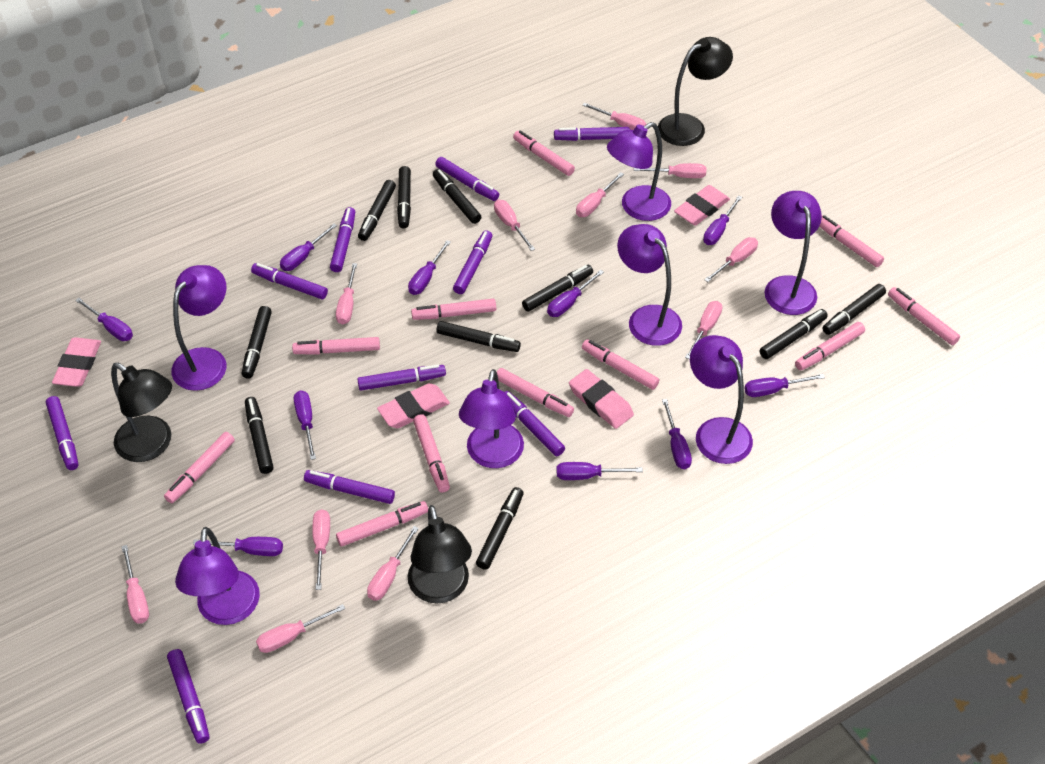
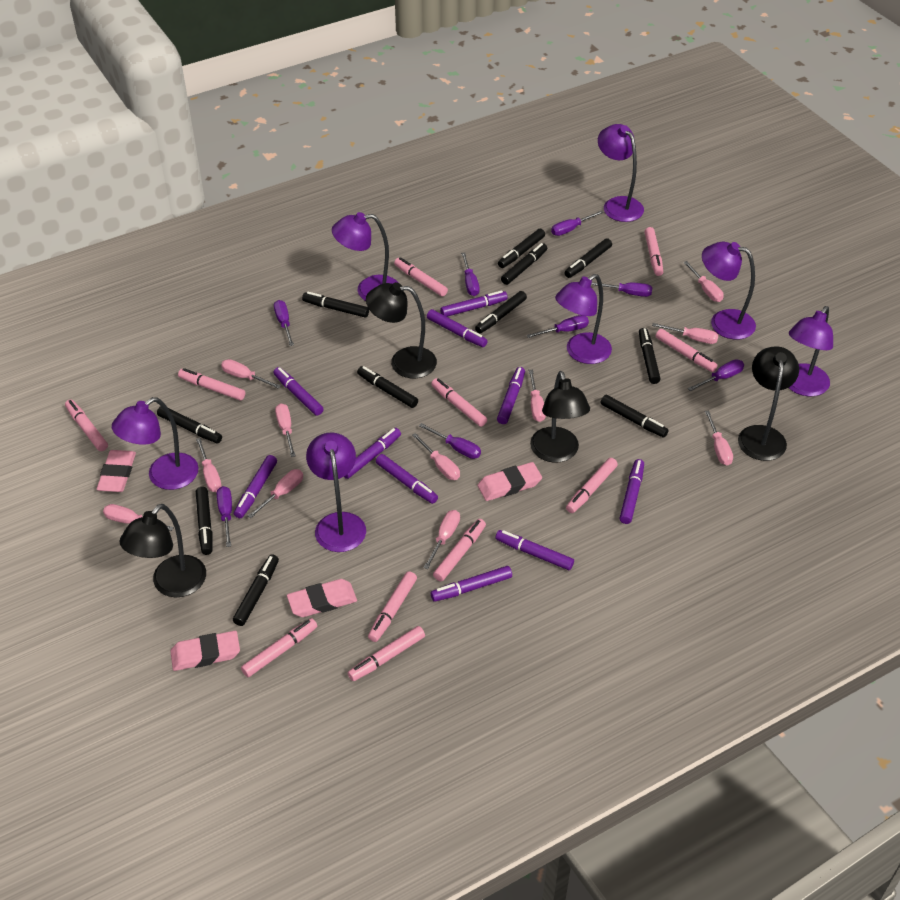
black lamp: [111,363,172,462] [408,505,472,603] [658,37,733,146] = 3 -> [120,504,206,597] [366,282,437,378] [530,371,590,463] [738,347,799,461] = 4
black marker: [242,306,272,379] [245,397,274,474] [358,180,396,241] [397,166,411,228] [433,169,481,224] [436,321,521,352] [476,487,524,570] [522,265,593,312] [760,309,828,359] [823,284,886,335] = 10 -> [157,406,222,443] [196,487,213,555] [233,555,279,626] [302,292,369,318] [357,366,418,408] [475,291,527,334] [498,229,545,268] [501,243,547,285] [565,238,612,278] [600,395,669,437] [639,328,661,384] = 11
purple screwdriver: [75,298,133,341] [193,537,283,556] [280,224,337,271] [294,391,316,460] [408,240,451,295] [547,270,604,317] [557,462,643,480] [662,399,692,469] [703,195,742,245] [744,374,825,397] = 10 -> [217,486,232,547] [274,300,294,346] [419,423,481,459] [461,252,480,296] [527,315,589,338] [551,211,604,236] [591,282,653,297] [688,359,744,391] = 8

